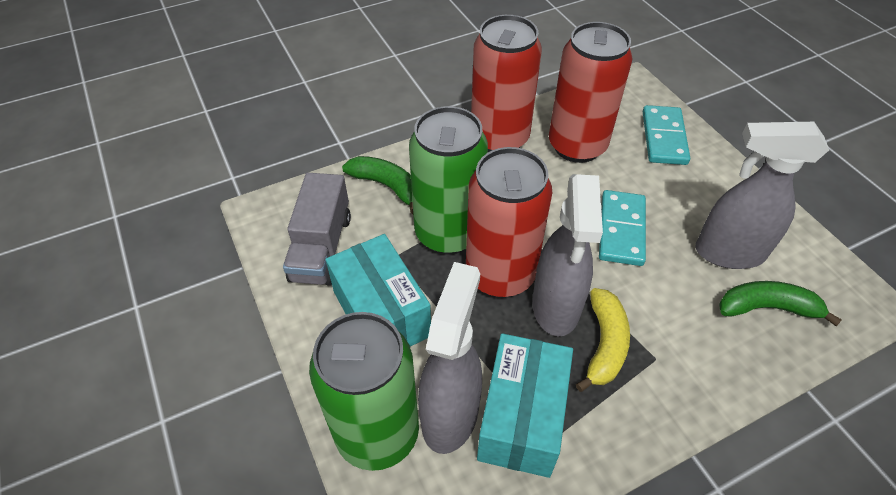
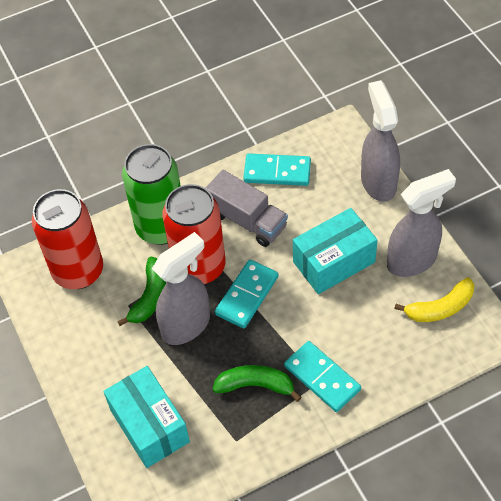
green can: [309,312,419,471] [409,106,488,255] = 2 -> [122,144,181,245] = 1
red can: [466,147,552,298] [471,15,542,152] [549,22,632,163] = 3 -> [32,189,103,289] [162,184,225,284] = 2
turquoise domino: [599,190,646,266] [643,105,690,165] = 2 -> [215,260,278,328] [243,153,311,186] [284,341,361,412] = 3

